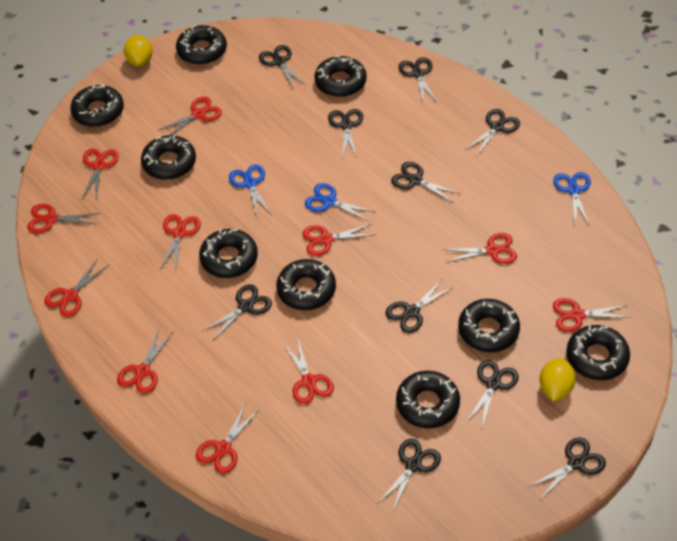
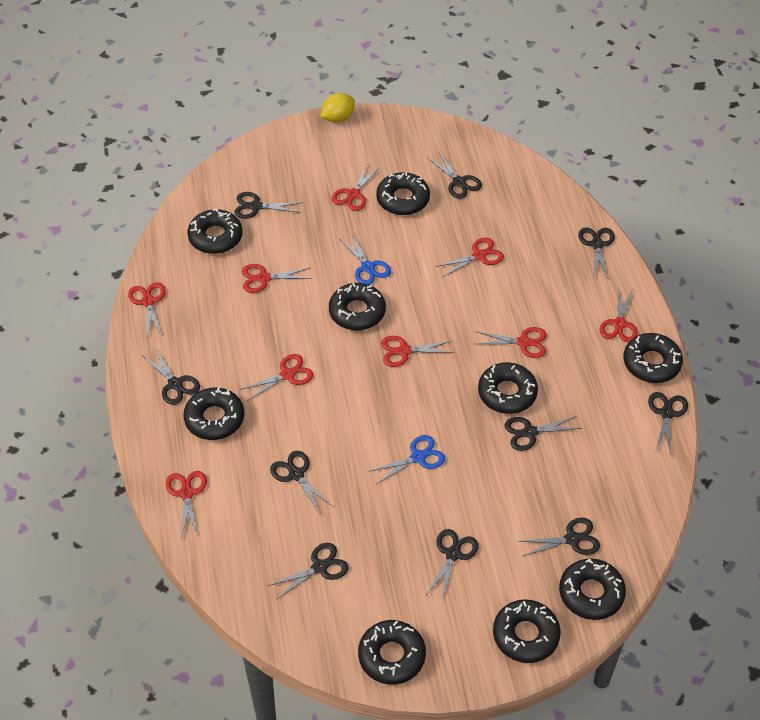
blue scissors: [229,165,271,216] [305,183,376,222] [553,172,591,227] = 3 -> [340,234,391,285] [368,435,445,484] = 2
red scissors: [27,204,100,233] [44,259,109,317] [82,149,119,201] [117,329,173,394] [157,97,222,135] [160,214,201,271] [196,403,260,473] [283,339,334,404] [302,224,375,256] [442,233,517,264] [553,298,631,332] = 11 -> [128,282,166,339] [166,471,207,538] [240,354,314,401] [242,264,312,293] [332,164,380,211] [381,336,455,367] [435,237,504,277] [475,327,547,358] [599,286,638,342] = 9
yellow lemon: [124,35,153,66] [540,358,576,401] = 2 -> [321,93,355,123] = 1

